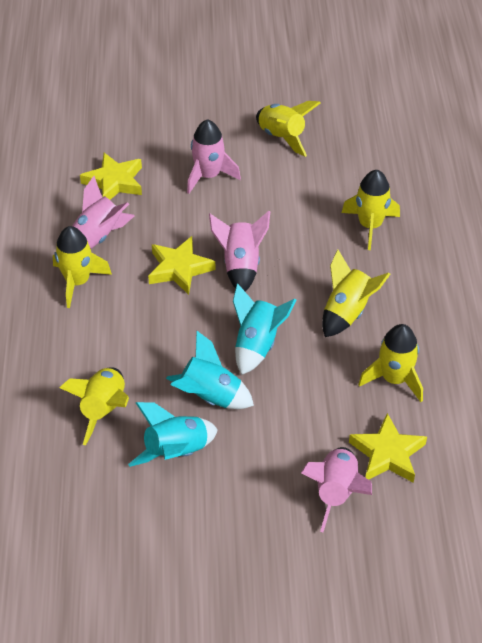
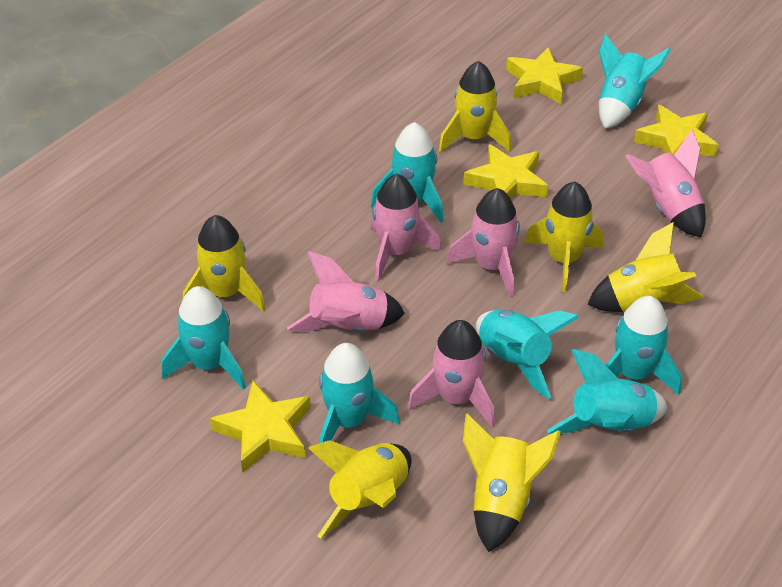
pink rocket: [72,176,135,249] [187,119,241,194] [209,211,270,291] [301,447,372,532] = 4 -> [287,251,405,333] [371,174,441,281] [408,320,495,427] [446,188,520,297] [626,129,706,238] = 5
turquoise rocket: [128,402,218,467] [166,331,254,409] [233,283,296,375] = 3 -> [161,286,246,390] [319,343,400,443] [371,122,444,223] [476,309,579,399] [547,349,667,434] [599,34,671,129] [606,296,682,395] = 7
yellow star: [80,153,142,200] [148,236,216,295] [349,413,427,483] = 3 -> [210,380,311,473] [463,144,548,199] [506,47,583,105] [634,105,718,157] = 4

